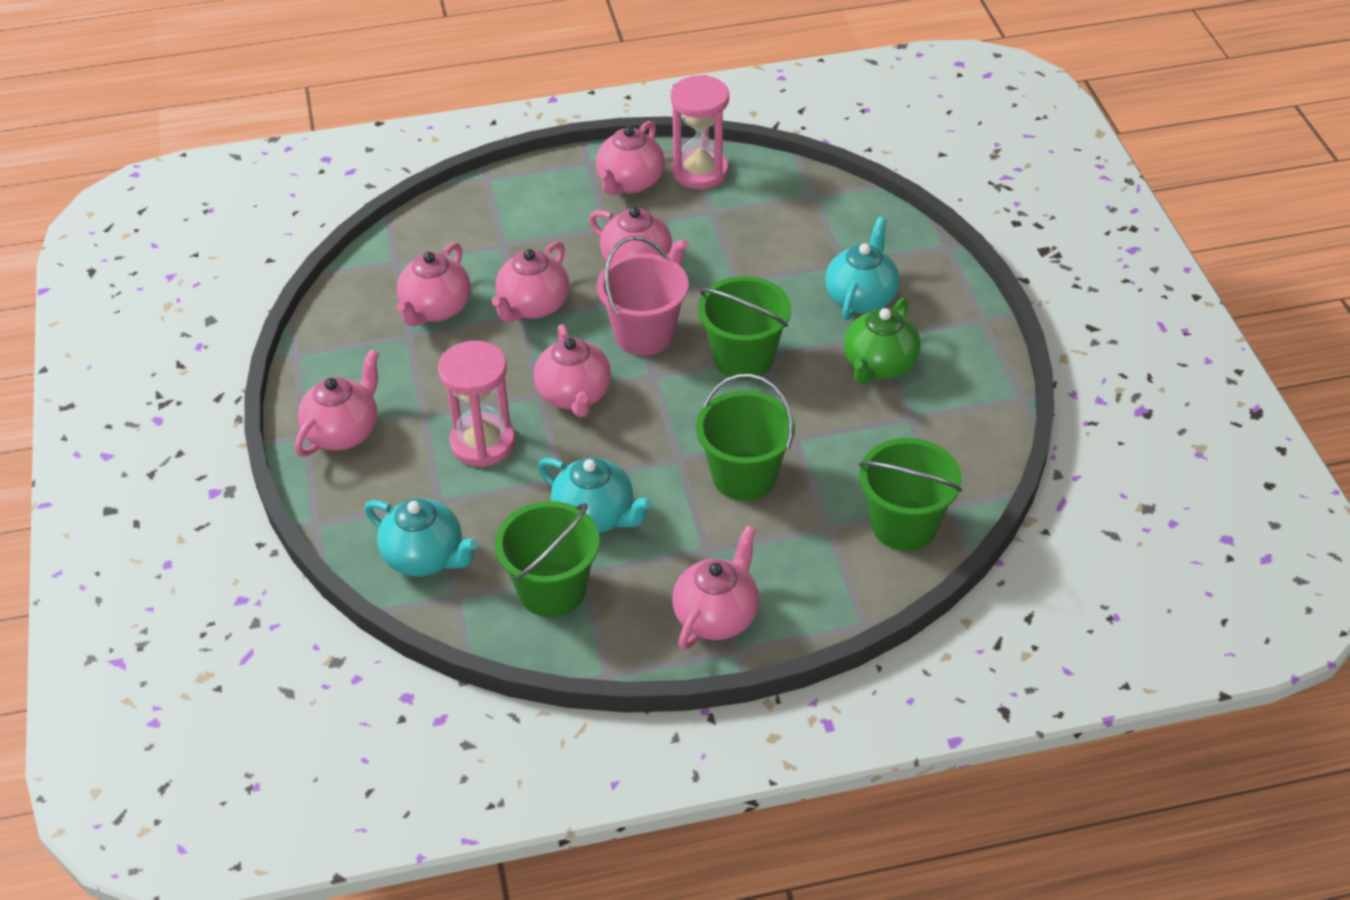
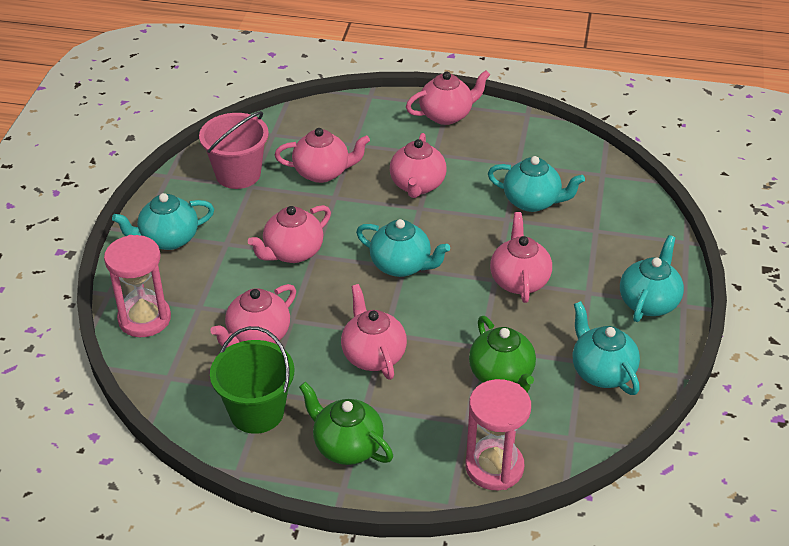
green bucket: [495,501,600,617] [696,374,795,501] [698,276,791,380] [859,438,962,551] = 4 -> [210,326,294,434] = 1
green teapot: [844,298,921,384] = 1 -> [299,382,393,465] [469,316,536,392] = 2
turquoise teapot: [365,499,479,576] [538,457,653,533] [825,217,899,321] = 3 -> [112,193,214,250] [356,219,450,277] [488,156,585,212] [573,301,640,395] [620,235,684,322] = 5

